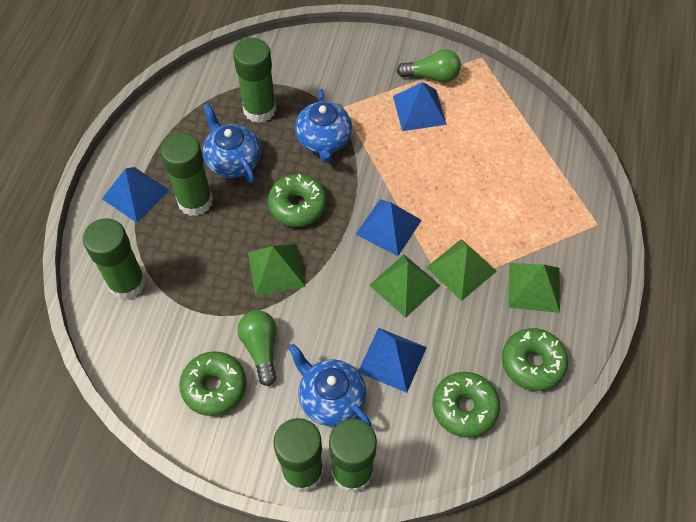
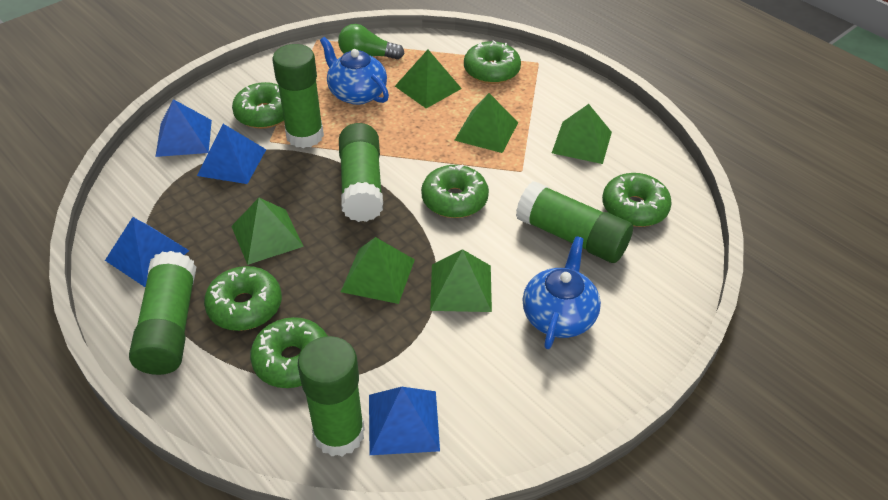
blue teapot: [203,103,261,183] [288,343,372,426] [295,89,352,163] = 3 -> [320,37,389,105] [523,236,601,349] = 2
green donut: [179,351,247,416] [268,174,327,227] [432,372,500,438] [502,328,568,391] = 4 -> [204,266,282,331] [232,82,284,129] [250,317,328,388] [421,165,489,218] [464,40,521,84] [602,173,672,227] = 6
green light bulb: [237,310,277,386] [397,49,461,83] = 2 -> [338,24,404,60] = 1
green pyramid: [248,244,306,296] [369,255,440,318] [426,239,497,301] [508,263,560,313] = 4 -> [231,198,304,265] [341,237,415,304] [395,50,462,108] [430,249,492,312] [454,93,518,153] [552,104,612,164] = 6

